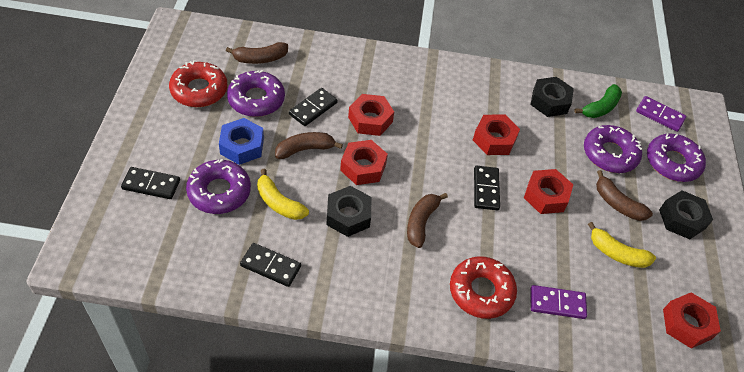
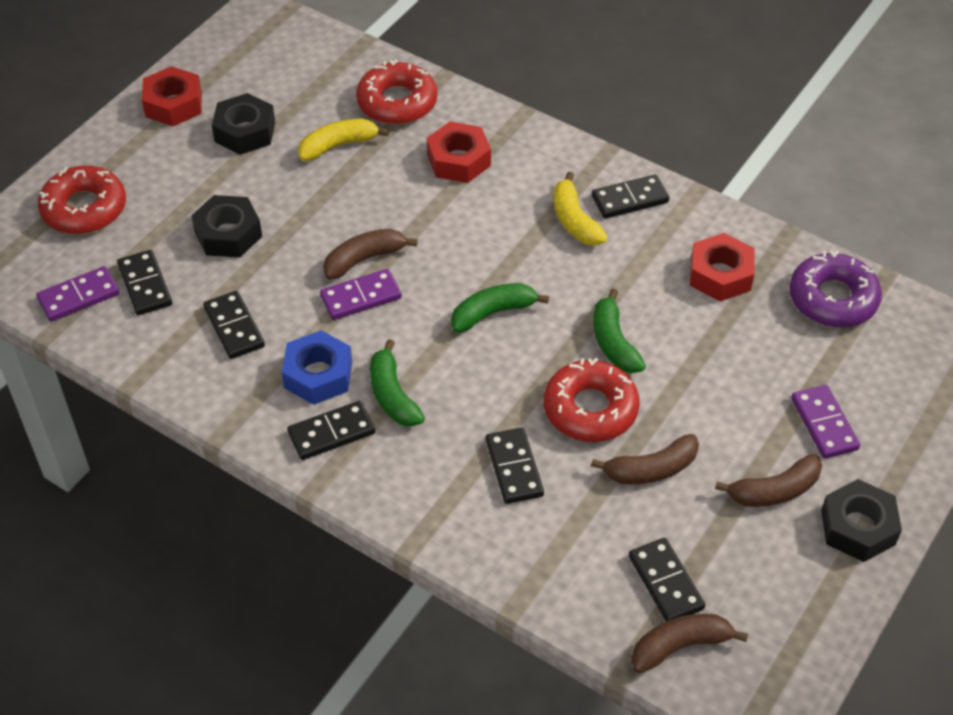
black domino: [121,167,180,199] [240,243,301,287] [289,88,338,126] [474,166,500,210] = 4 -> [117,250,172,315] [203,291,265,359] [287,401,375,460] [485,428,544,504] [592,175,669,218] [629,538,705,621] = 6
green banana: [574,84,622,118] = 1 -> [370,339,425,427] [451,283,549,333] [593,289,646,373] = 3
purple domino: [530,285,587,319] [636,96,686,132] = 2 -> [36,266,120,322] [320,269,402,320] [791,385,860,459] = 3
purple donut: [186,159,251,214] [227,70,285,117] [584,125,642,173] [647,134,706,182] = 4 -> [789,251,882,327] = 1
red donut: [169,60,228,107] [450,256,517,319] = 2 -> [38,166,126,234] [356,59,437,125] [544,358,640,442] = 3
red nut: [340,140,388,185] [348,94,394,136] [473,115,520,155] [524,169,573,214] [663,292,721,349] = 5 -> [142,66,202,126] [427,122,491,183] [690,233,755,301] = 3

